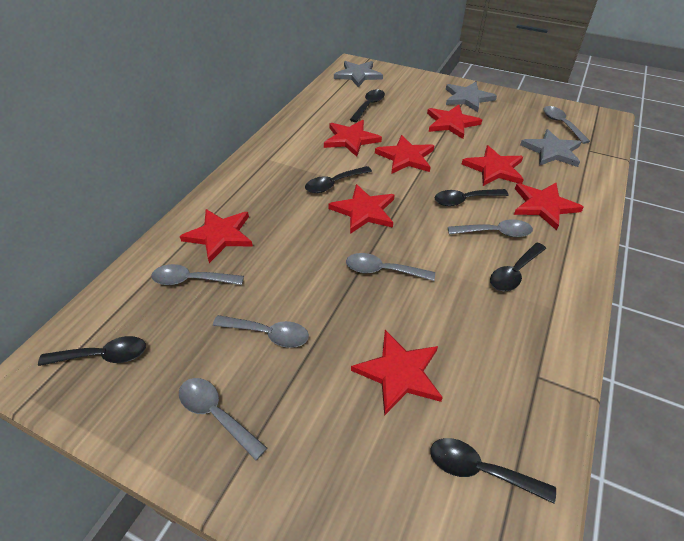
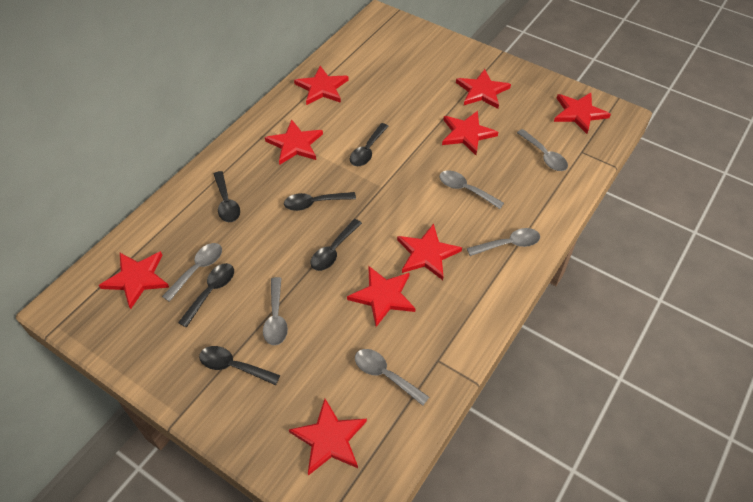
grey star: [334,61,383,87] [446,82,497,112] [520,129,582,167] = 3 -> none = 0
red star: [180,209,253,263] [324,120,382,157] [328,184,395,234] [351,330,443,416] [375,135,435,174] [427,105,482,139] [462,145,524,186] [514,183,584,230] = 8 -> [99,251,169,309] [265,119,323,164] [289,399,367,476] [294,66,349,105] [347,266,416,327] [397,224,462,280] [442,111,498,155] [456,69,511,109] [554,93,611,134] = 9

